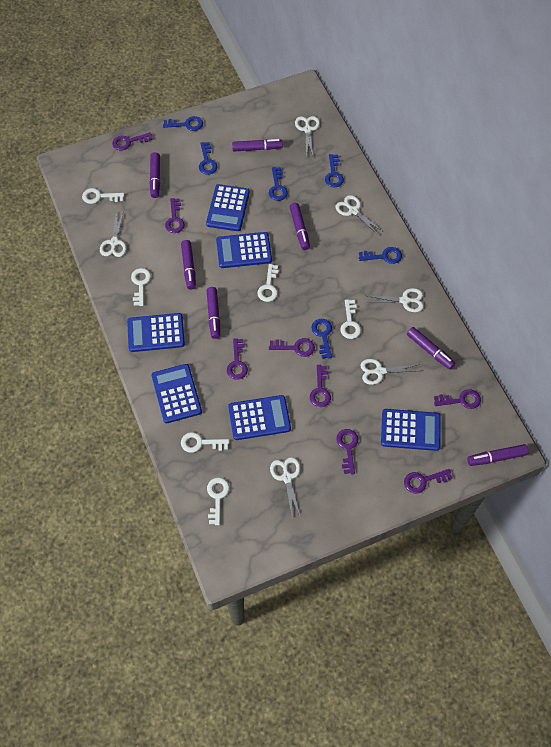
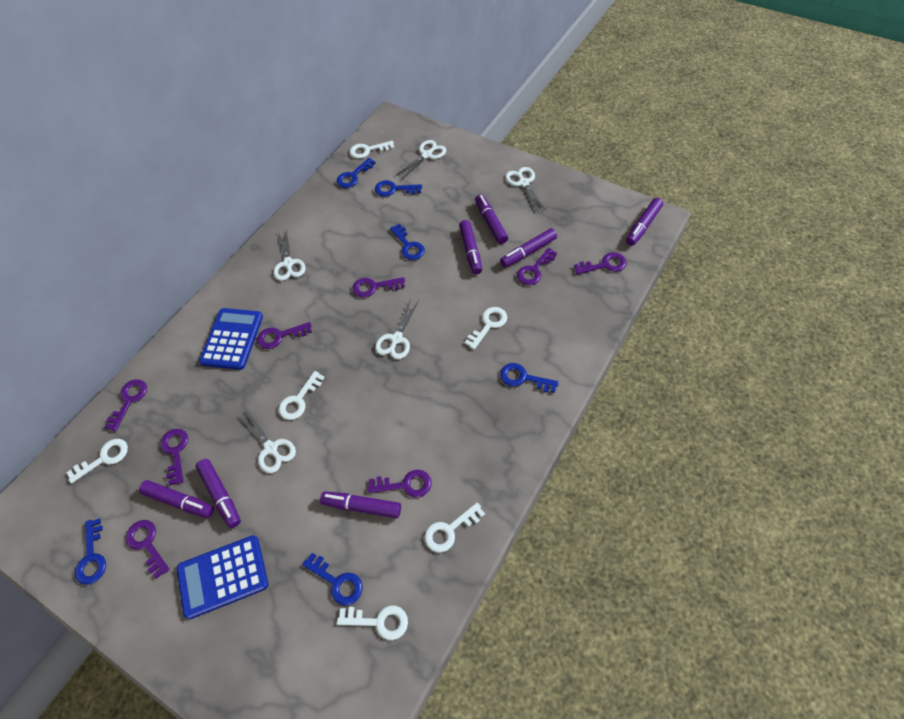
blue calculator: [127,313,185,352] [151,364,202,423] [206,184,250,231] [216,232,272,268] [228,395,291,440] [381,409,441,451] = 6 -> [177,535,268,619] [199,308,263,370] = 2
white scissors: [100,211,127,257] [270,457,301,516] [295,116,320,156] [336,195,382,235] [360,359,420,385] [365,288,424,312] = 6 -> [239,409,296,473] [274,230,306,281] [375,301,419,359] [396,140,446,179] [505,167,546,211] = 5

